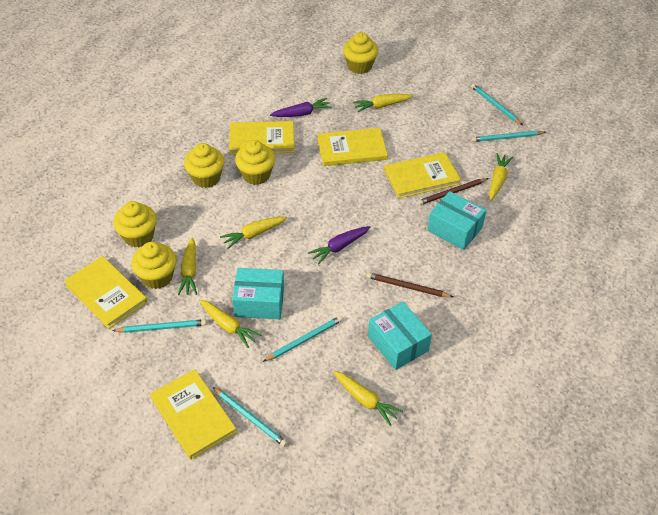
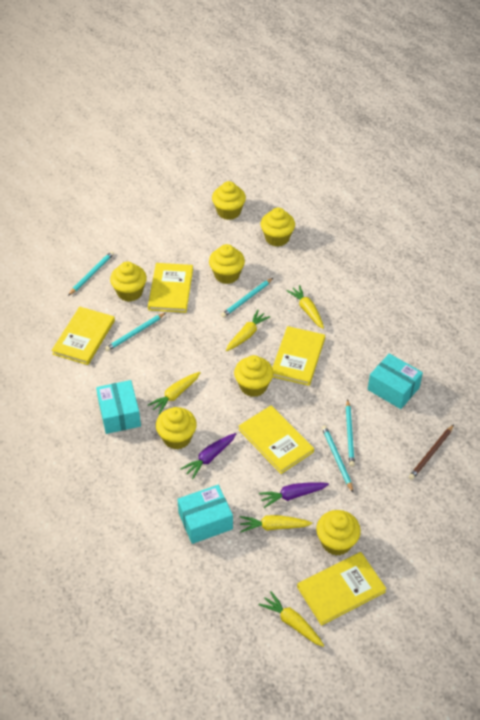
brown pencil: [367,272,453,297] [418,178,489,205] = 2 -> [409,425,454,480] = 1
yellow carrot: [178,237,197,295] [199,300,261,348] [220,216,287,249] [333,371,403,426] [353,94,413,112] [489,153,513,200] = 6 -> [148,372,201,414] [226,310,270,351] [240,515,312,532] [259,591,324,647] [287,285,324,329] = 5
yellow cupcake: [113,201,157,248] [131,242,176,289] [184,143,225,188] [235,140,275,185] [343,32,378,74] = 5 -> [110,262,147,302] [156,407,197,449] [209,244,245,284] [212,181,246,220] [234,355,274,397] [261,208,295,247] [316,510,361,555] = 7

